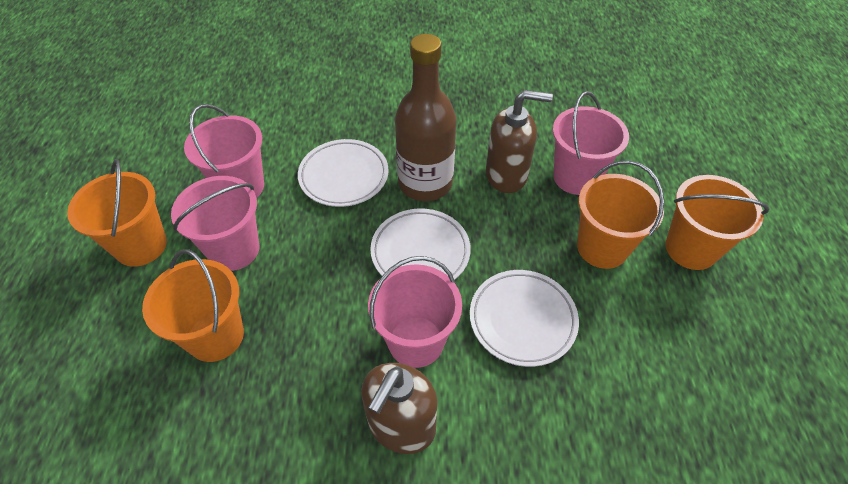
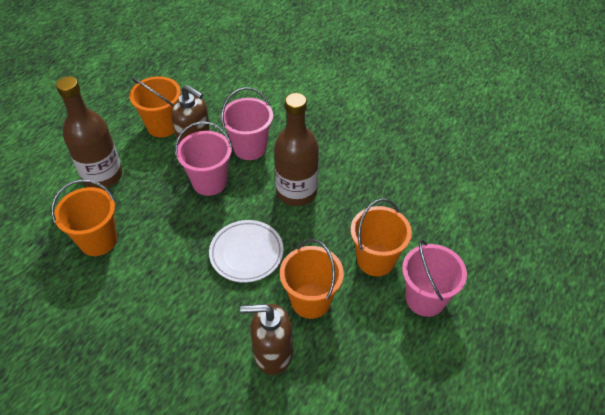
brown bottle: [395,34,457,201] = 1 -> [56,76,122,189] [274,93,319,206] = 2
pink bucket: [171,176,259,271] [184,104,264,198] [368,256,462,368] [553,91,629,195] = 4 -> [175,121,233,196] [221,87,273,160] [402,240,467,317] = 3
white plate: [298,139,389,207] [370,209,471,280] [470,270,579,367] = 3 -> [209,220,284,283] = 1

